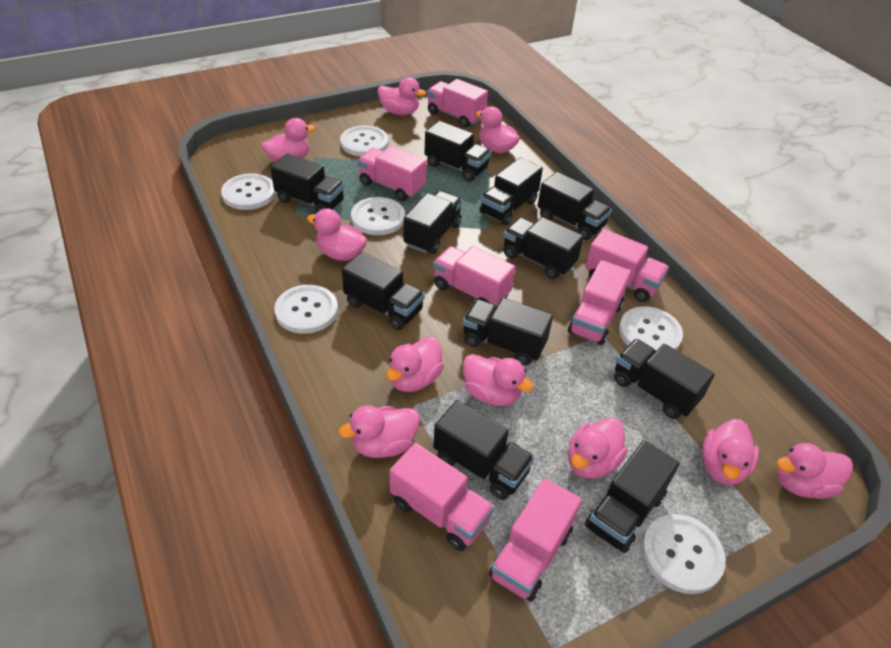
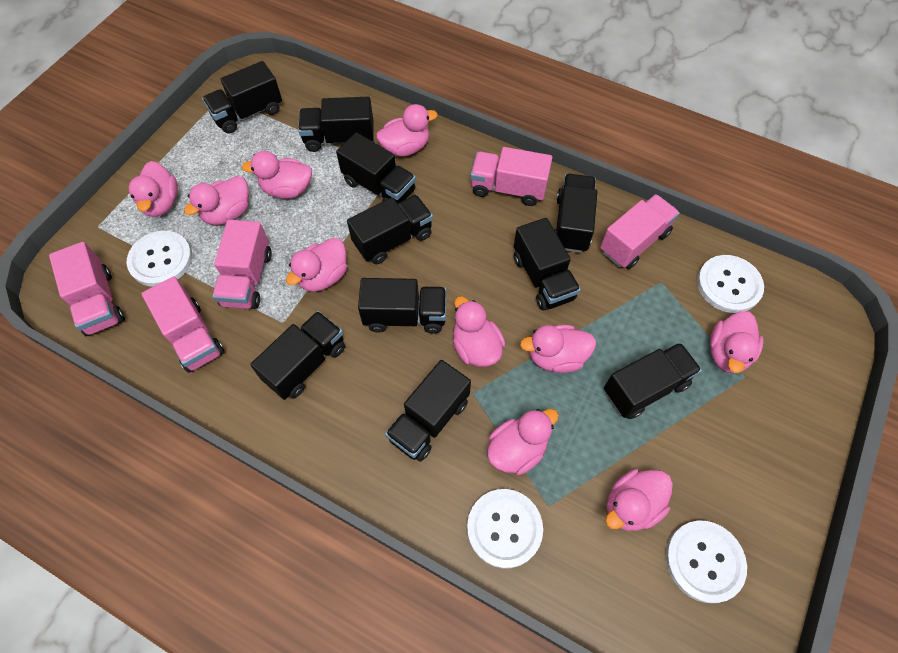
black truck: [270,153,344,213] [342,252,425,330] [404,191,462,254] [424,121,491,182] [433,400,535,500] [463,298,553,365] [480,157,543,225] [504,217,584,279] [537,172,612,240] [585,441,680,553] [614,339,715,419] = 11 -> [202,61,282,134] [250,311,345,400] [298,97,373,152] [336,132,416,203] [347,194,433,264] [358,278,446,334] [385,360,471,462] [514,218,581,310] [555,174,597,253] [604,342,702,419] = 10
pink truck: [358,146,427,201] [390,443,494,551] [427,79,488,128] [433,246,515,306] [489,478,582,602] [568,260,631,345] [585,229,669,302] = 7 -> [49,242,125,336] [141,276,224,373] [212,220,272,309] [470,147,552,206] [600,194,680,269] = 5
white button: [221,173,276,210] [274,285,338,334] [340,126,388,156] [351,197,405,235] [619,306,683,351] [642,514,726,594] = 6 -> [126,231,192,287] [467,489,543,569] [666,521,747,603] [697,255,764,313] = 4

